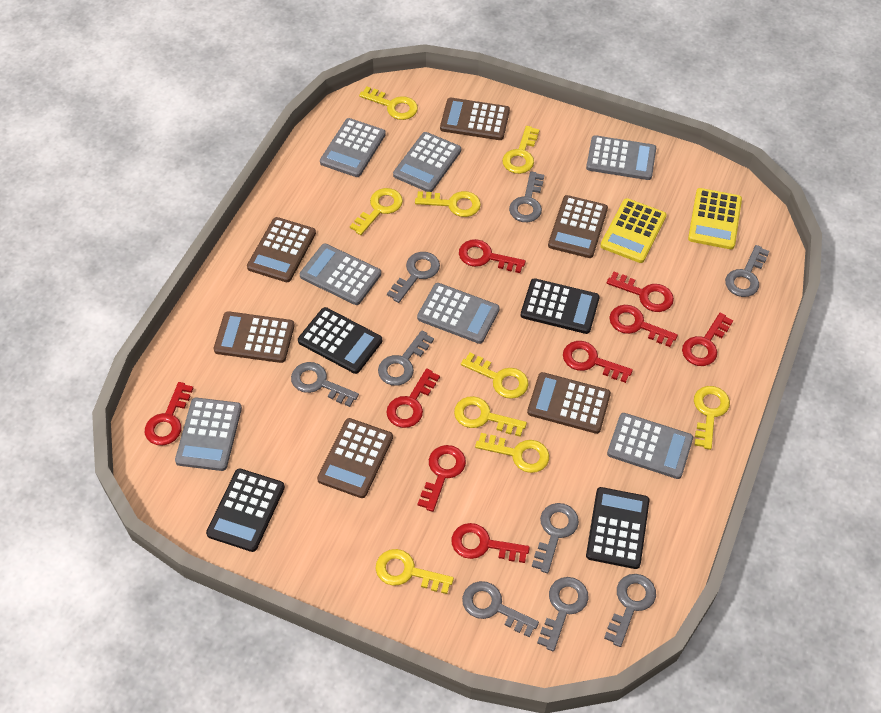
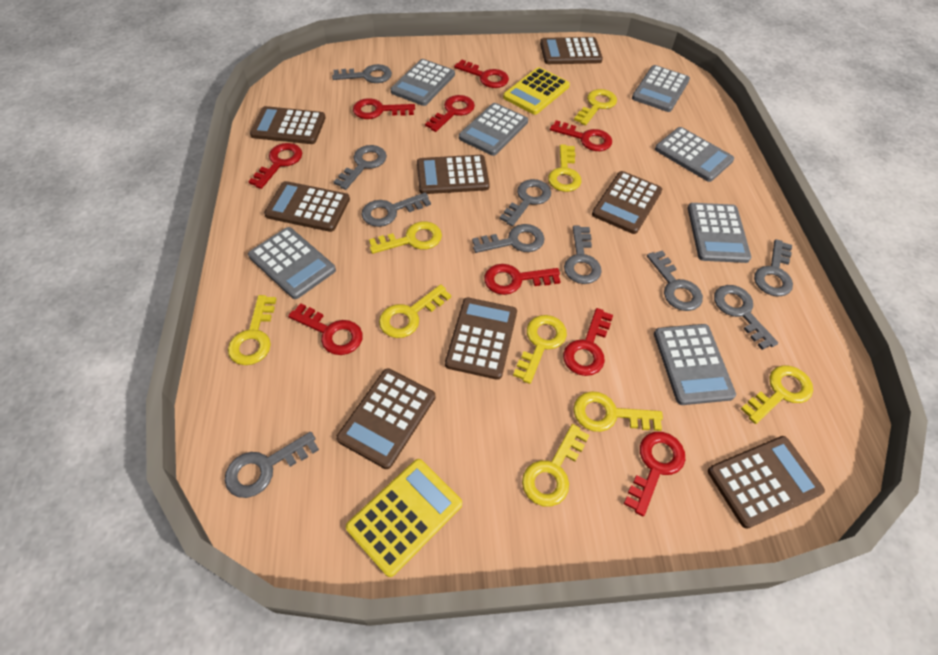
black calculator: [206,468,285,552] [298,307,382,374] [521,278,600,334] [586,487,650,569] = 4 -> none = 0
brown calculator: [214,311,295,363] [247,217,316,282] [317,418,393,498] [440,98,510,140] [527,372,611,434] [548,195,608,258] = 6 -> [250,106,326,144] [264,181,350,232] [336,368,435,469] [417,155,490,194] [445,298,517,380] [540,37,603,64] [592,171,662,234] [708,436,825,529] = 8
grey key: [291,362,359,407] [378,330,434,386] [387,252,440,303] [462,581,539,637] [509,171,544,222] [532,503,579,573] [537,577,589,651] [604,574,656,647] [725,245,770,297] = 9 -> [224,432,319,498] [332,64,392,83] [334,145,387,190] [361,192,431,227] [472,224,545,253] [500,179,551,226] [564,226,602,284] [647,251,703,311] [714,285,778,350] [754,239,793,297] = 10

